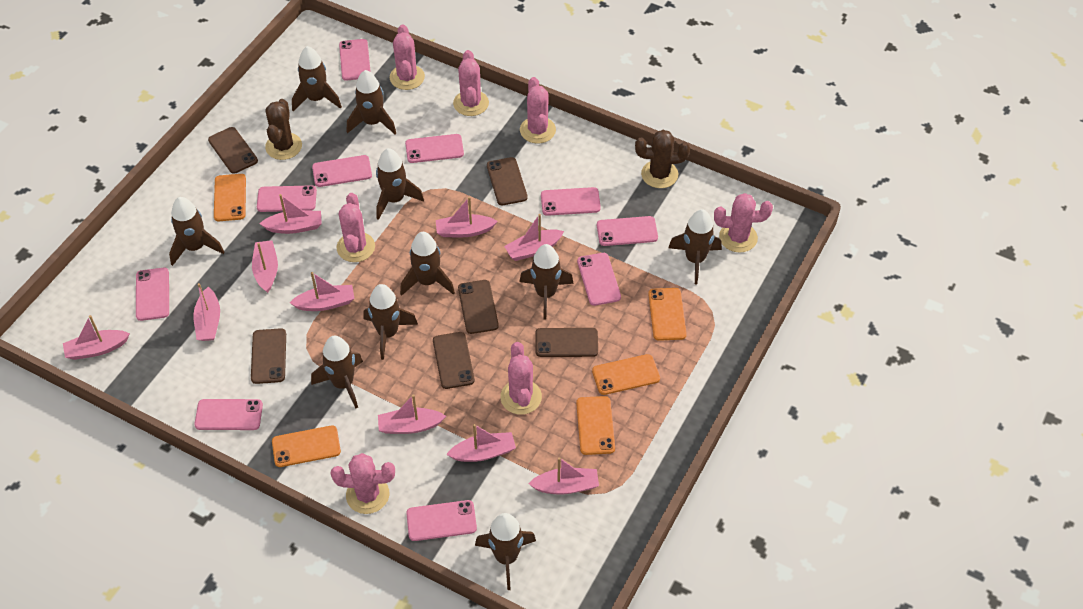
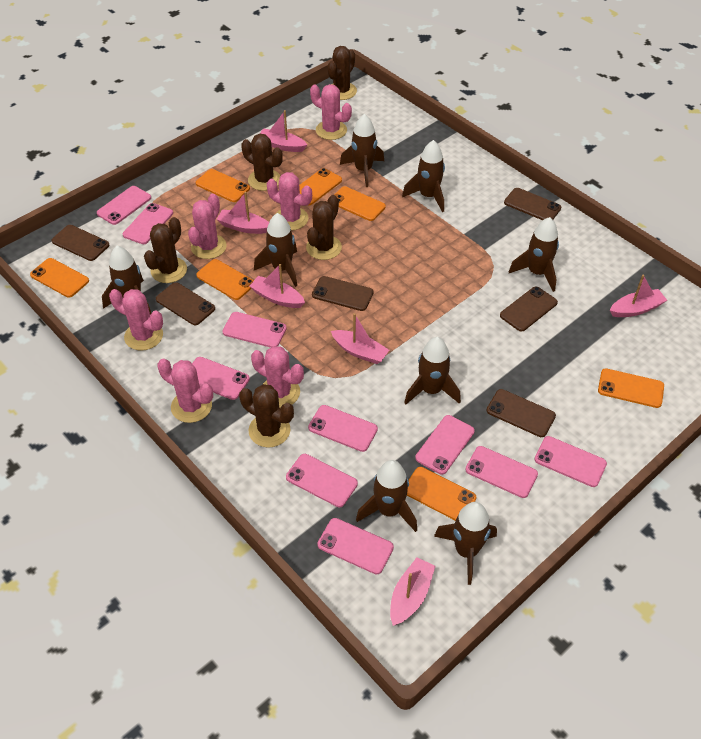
brown cactus: [265,99,302,160] [635,130,690,188] = 2 -> [144,217,187,283] [239,384,294,448] [241,134,283,191] [306,195,342,260] [327,46,357,100] = 5
brown rocket: [169,197,224,266] [292,46,342,111] [311,336,363,408] [347,70,396,134] [363,284,418,360] [376,148,424,220] [400,232,455,296] [475,513,536,590] [519,244,574,319] [668,209,722,284] = 10 -> [102,246,151,314] [254,213,297,287] [340,114,384,187] [356,460,417,532] [402,140,445,212] [404,337,461,404] [434,502,497,585] [509,217,559,292] = 8
orange phone: [214,174,246,221] [272,425,341,467] [576,396,615,455] [592,354,660,395] [648,288,687,341] = 5 -> [30,258,89,298] [196,169,250,202] [196,259,254,300] [299,168,342,205] [334,186,386,221] [407,467,476,521] [598,368,664,408] = 7
pink boat: [63,315,130,360] [193,283,220,341] [252,240,278,293] [259,194,322,234] [290,272,355,311] [378,394,446,434] [436,197,498,237] [446,424,516,462] [504,214,564,261] [528,457,599,495] = 10 -> [217,192,269,234] [250,264,305,308] [260,110,307,152] [331,313,389,364] [390,557,435,626] [610,275,667,317] = 6
pink cactus: [331,453,395,514] [337,193,375,262] [390,24,425,90] [453,50,489,116] [500,342,542,415] [520,77,556,144] [714,193,773,253] = 7 -> [109,289,163,351] [157,359,213,423] [188,194,227,259] [251,346,304,408] [267,172,312,230] [310,84,352,140] = 6

